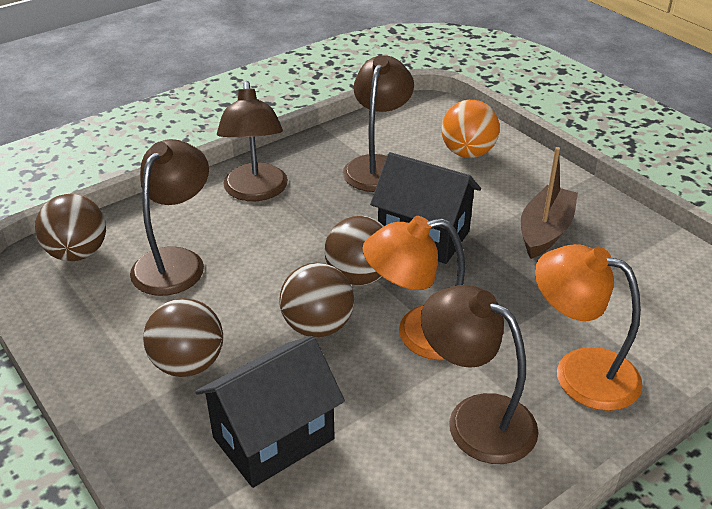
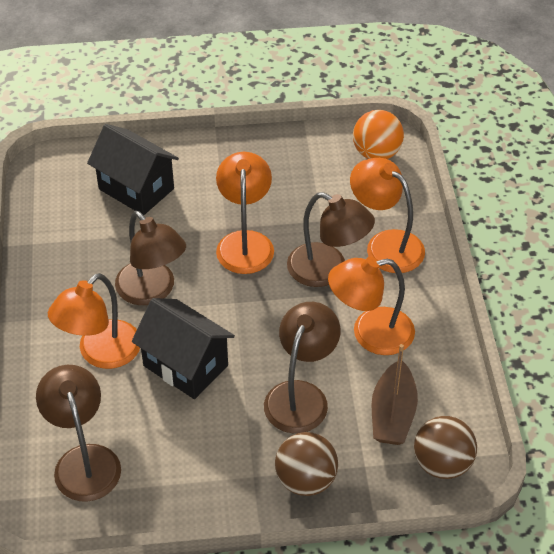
brown ball: [35,194,106,261] [143,298,223,377] [279,263,354,337] [325,216,384,285] = 4 -> [275,432,338,496] [414,416,477,479] = 2
orange lamp: [362,216,465,360] [535,244,643,411] = 2 -> [48,273,140,369] [216,152,274,274] [328,257,415,355] [350,158,425,273] = 4

